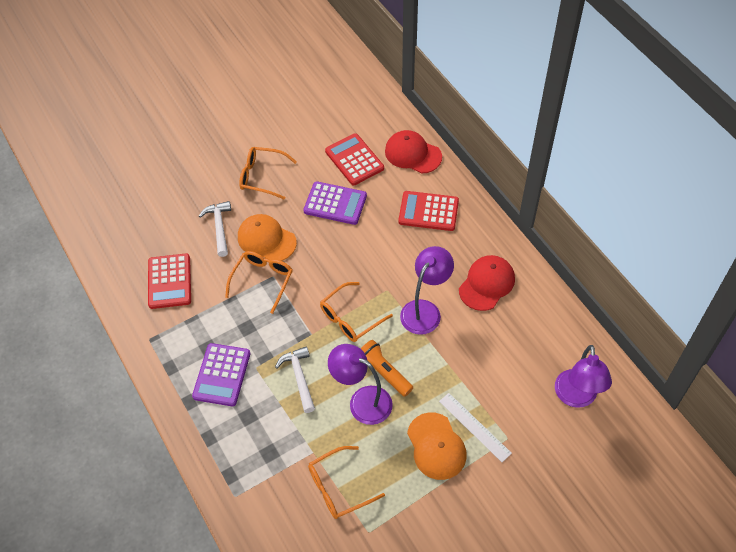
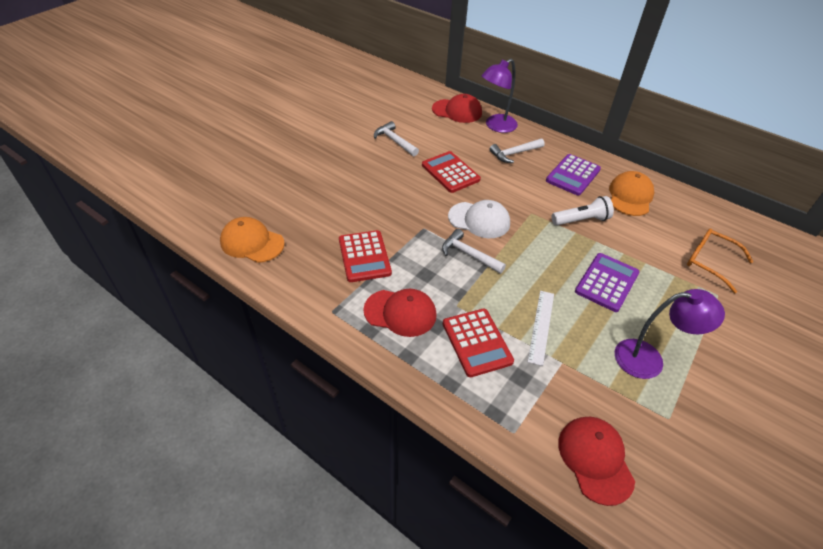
orange flashlight: [361,340,413,397] = 1 -> none = 0
orange glasses: [225,251,293,314] [239,147,297,200] [308,446,385,519] [320,282,393,342] = 4 -> [687,229,753,293] = 1
purple lamp: [328,344,393,425] [400,246,454,335] [555,345,612,408] = 3 -> [481,59,518,133] [615,289,725,379] = 2
red cap: [385,130,442,174] [459,255,515,311] = 2 -> [363,288,437,337] [432,94,482,123] [558,417,635,506] = 3
white cap: none = 0 -> [448,200,510,238] = 1
white flashlight: none = 0 -> [551,196,614,226] = 1
white hammer: [199,201,231,257] [275,346,315,413] = 2 -> [374,121,419,156] [442,229,506,274] [489,138,545,163] = 3

